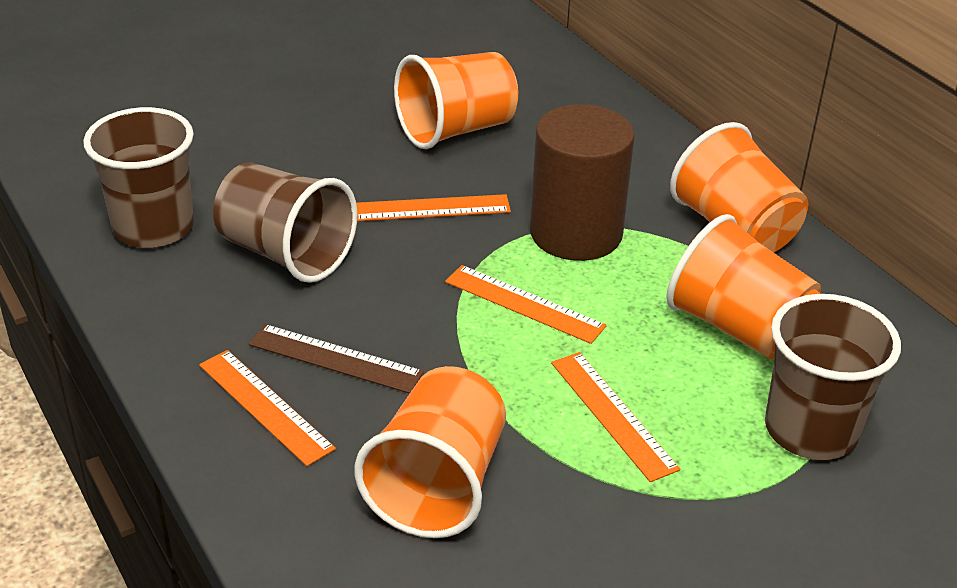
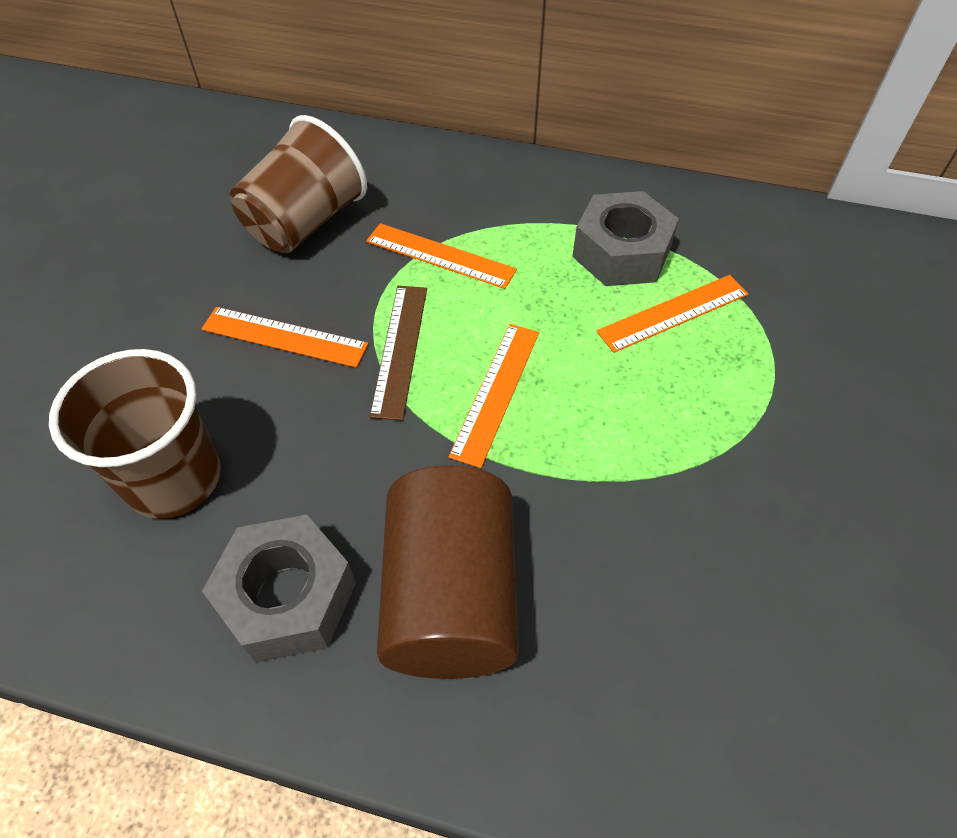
brown cup: [83,107,194,248] [213,163,357,283] [765,294,901,460] = 3 -> [49,349,221,519] [230,115,367,253] = 2
grey nut: none = 0 -> [202,514,356,663] [572,191,679,286] = 2
orange cup: [355,366,506,538] [394,52,518,149] [666,214,821,359] [670,122,808,253] = 4 -> none = 0

